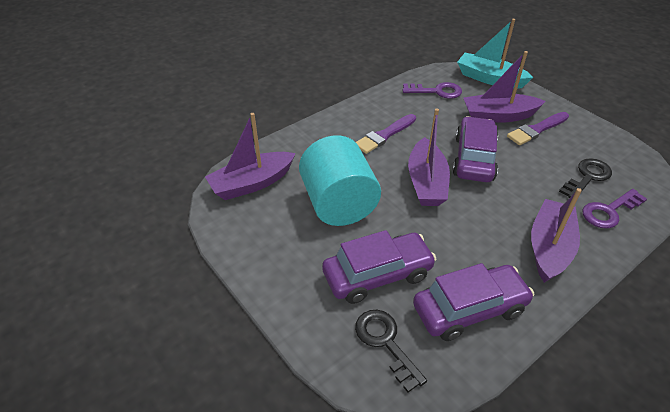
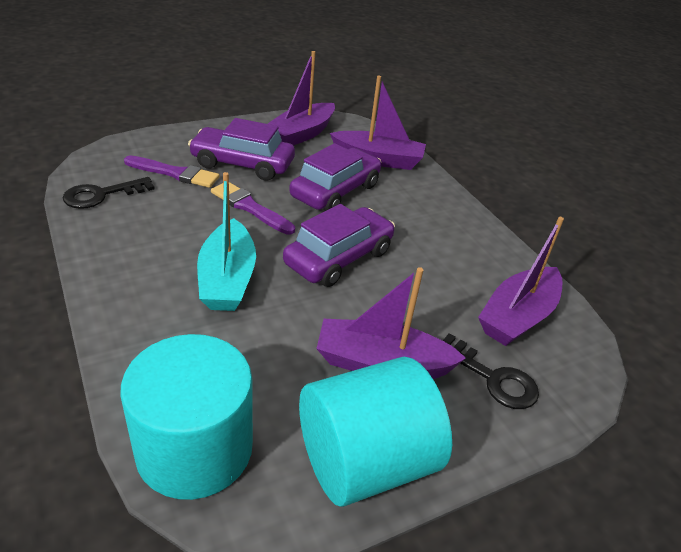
purple key: [402,82,462,99] [582,189,647,229] = 2 -> none = 0
turquoise cylinder: [299,135,381,226] = 1 -> [120,334,253,500] [299,357,452,507] = 2

